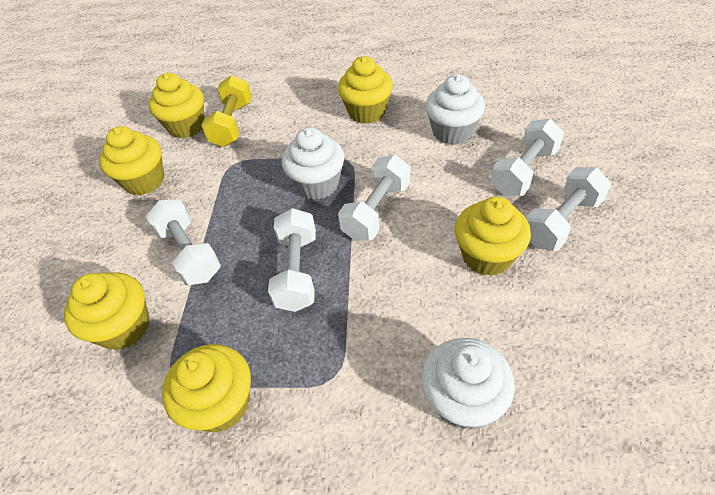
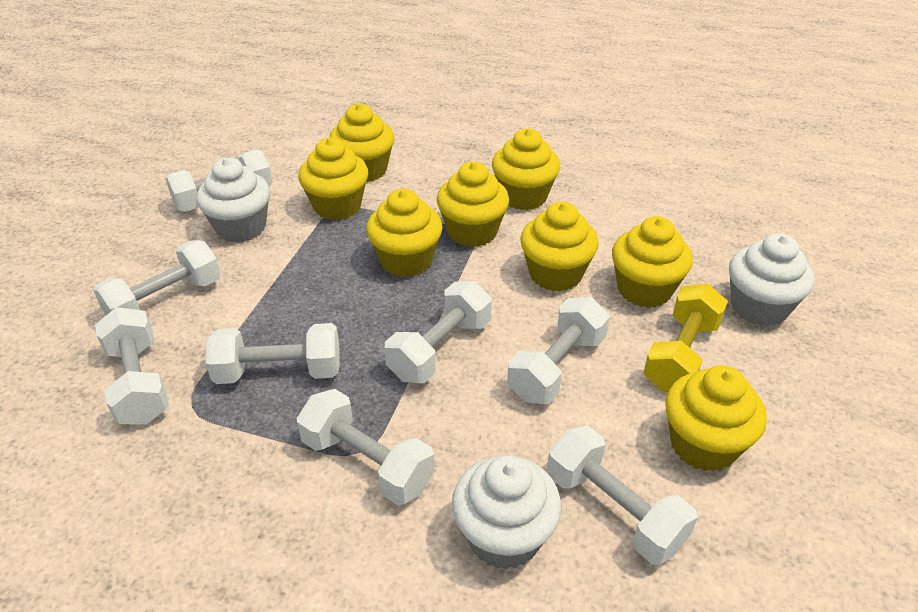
white dumbbell: [146,199,221,285] [268,208,316,312] [338,155,410,241] [491,119,564,196] [526,167,611,251] = 5 -> [93,240,221,315] [95,307,169,425] [165,150,273,212] [206,323,340,384] [296,389,435,505] [384,281,492,383] [507,297,610,404] [547,426,698,565] = 8
yellow cupcake: [64,272,149,350] [99,126,164,195] [149,73,205,138] [162,344,251,432] [338,56,393,124] [455,197,531,276] = 6 -> [298,138,368,220] [329,104,394,182] [366,189,443,277] [437,162,509,247] [492,129,560,210] [520,202,599,292] [612,216,693,308] [665,365,767,472] = 8

